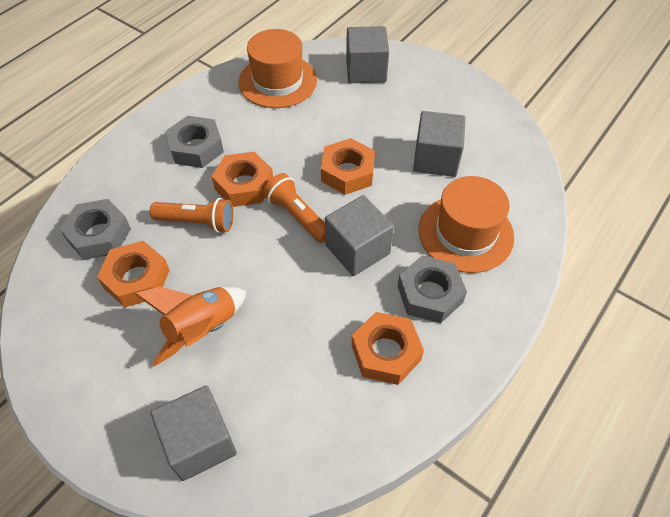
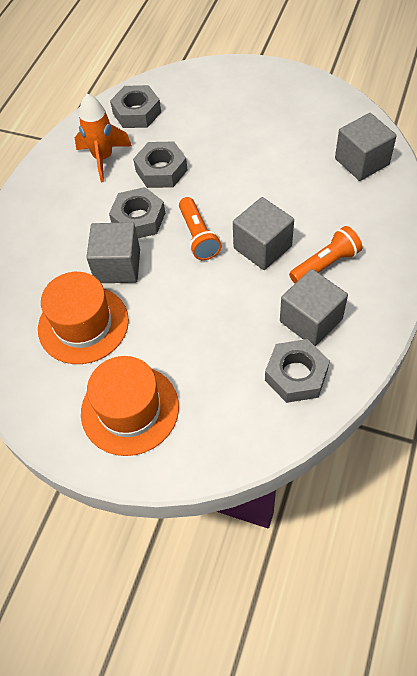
grey nut: [60,199,131,260] [166,116,224,168] [398,255,467,323] = 3 -> [109,187,165,238] [110,85,161,128] [133,141,187,188] [265,339,330,403] = 4
orange nut: [97,241,170,307] [211,152,273,207] [321,138,375,195] [351,312,424,385] = 4 -> none = 0

